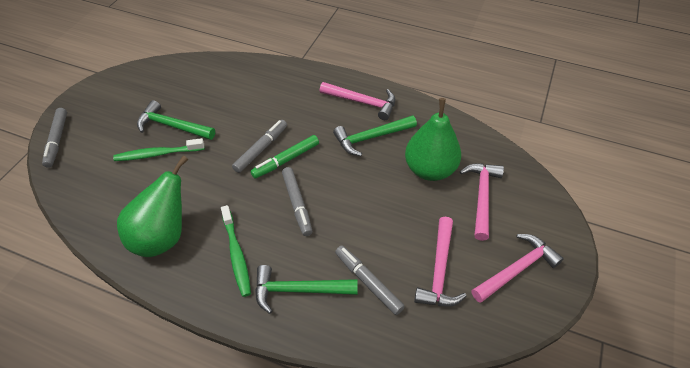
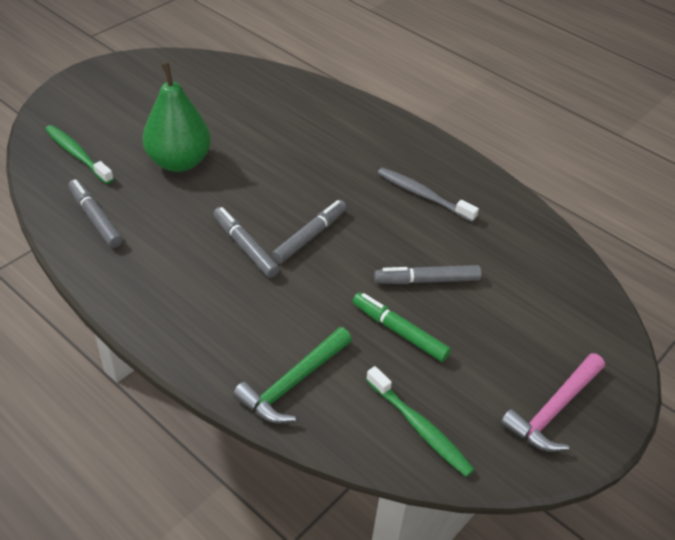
green hammer: [137,100,215,140] [255,265,357,314] [333,115,417,156] = 3 -> [233,327,352,424] = 1
green pear: [117,155,188,257] [405,98,461,181] = 2 -> [142,62,211,172] = 1
grey toothbrush: none = 0 -> [378,168,479,222] = 1
pink hammer: [320,82,396,120] [414,217,466,307] [460,163,504,241] [471,234,564,303] = 4 -> [500,353,605,452] = 1

